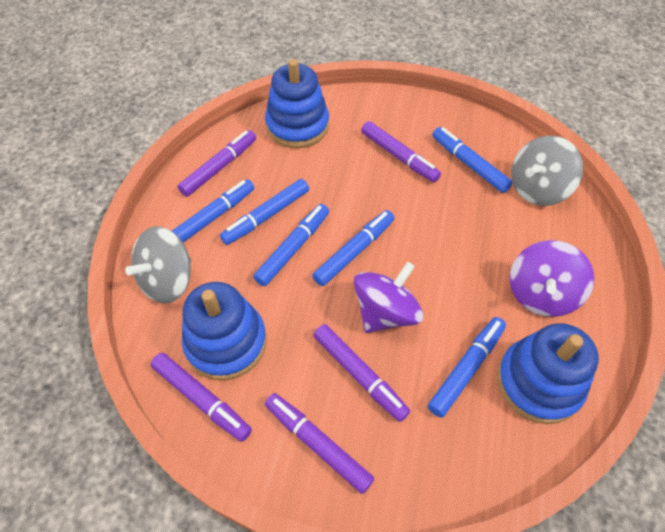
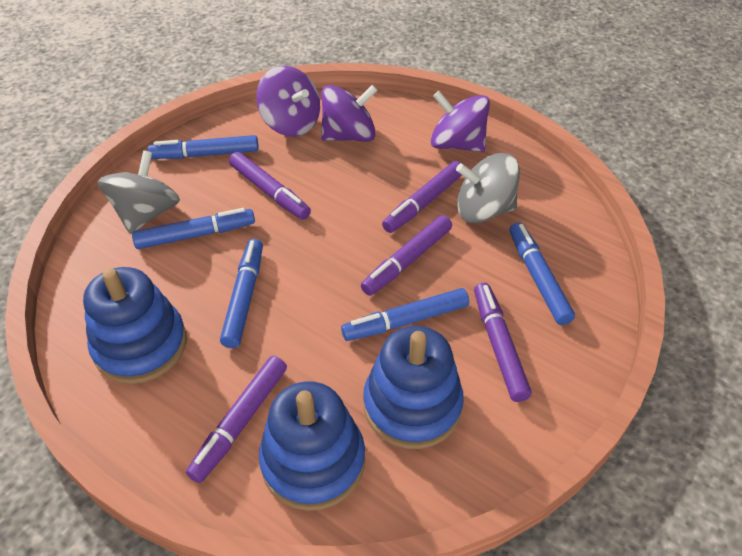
blue marker: [172,179,255,243] [220,179,309,245] [253,204,329,286] [312,210,394,286] [428,317,506,418] [432,127,513,193] = 6 -> [132,208,255,249] [148,135,259,159] [220,239,263,348] [341,288,469,341] [510,222,575,325] = 5
purple spinning top: [354,262,423,333] [510,240,594,317] = 2 -> [256,66,320,137] [321,85,378,142] [431,91,490,152] = 3

